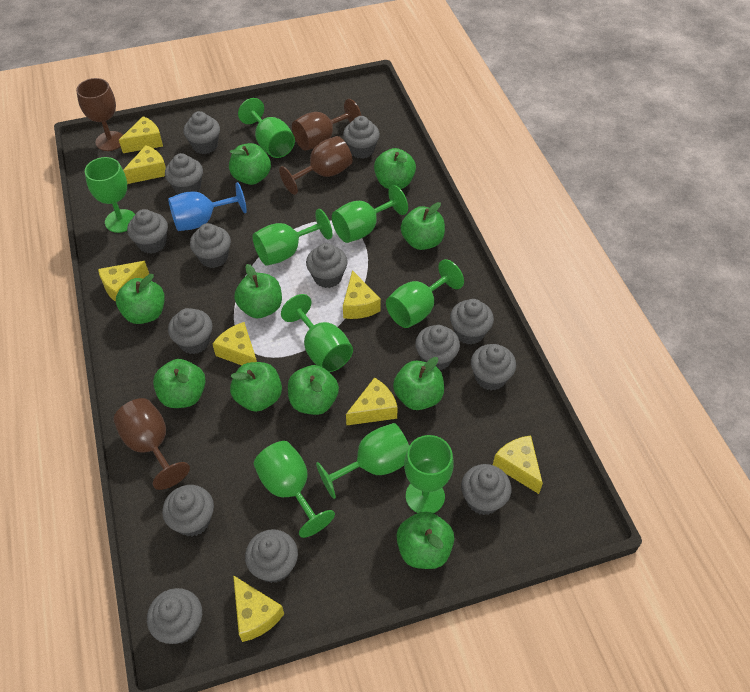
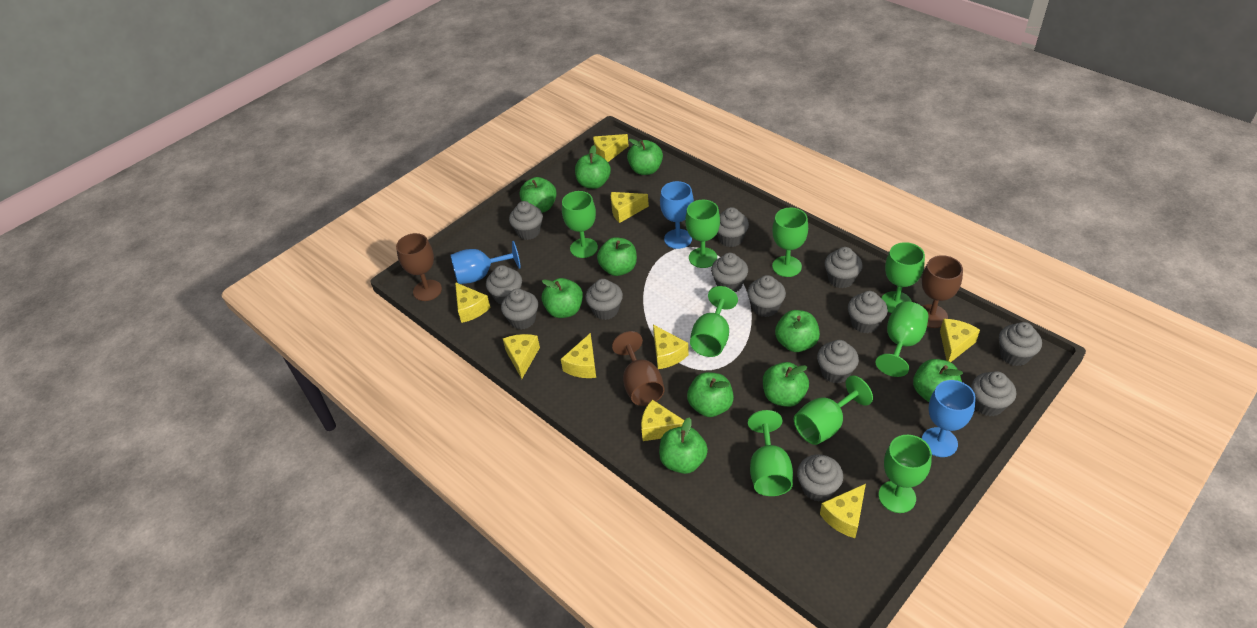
blue goblet: [168,182,247,231] = 1 -> [451,241,521,284] [660,181,694,249] [922,380,976,457] = 3
brown goblet: [76,78,123,151] [113,398,190,490] [279,136,353,195] [292,99,361,151] = 4 -> [396,233,442,301] [612,331,665,406] [922,255,963,328] = 3
grey cupcake: [127,209,168,254] [147,588,202,644] [162,485,214,536] [165,153,203,194] [168,308,213,354] [183,111,220,154] [190,223,231,268] [245,529,298,583] [306,243,348,288] [343,116,380,159] [415,325,460,371] [450,299,494,345] [461,464,511,515] [471,344,516,391] = 14 -> [486,265,522,304] [501,289,538,330] [509,201,543,240] [585,279,623,320] [711,253,748,292] [717,207,749,247] [747,275,786,317] [797,454,843,502] [817,340,859,384] [824,247,863,288] [848,291,888,333] [971,371,1016,416] [999,322,1042,366] = 13
yellow cheese: [98,261,149,302] [119,116,163,153] [123,145,166,184] [213,322,257,365] [233,575,284,642] [343,270,381,319] [346,377,398,426] [493,435,543,494] = 8 -> [455,282,491,323] [503,334,540,379] [561,333,596,378] [593,134,629,162] [611,192,649,223] [641,400,685,441] [653,325,689,369] [820,484,866,538] [940,319,980,362] = 9

